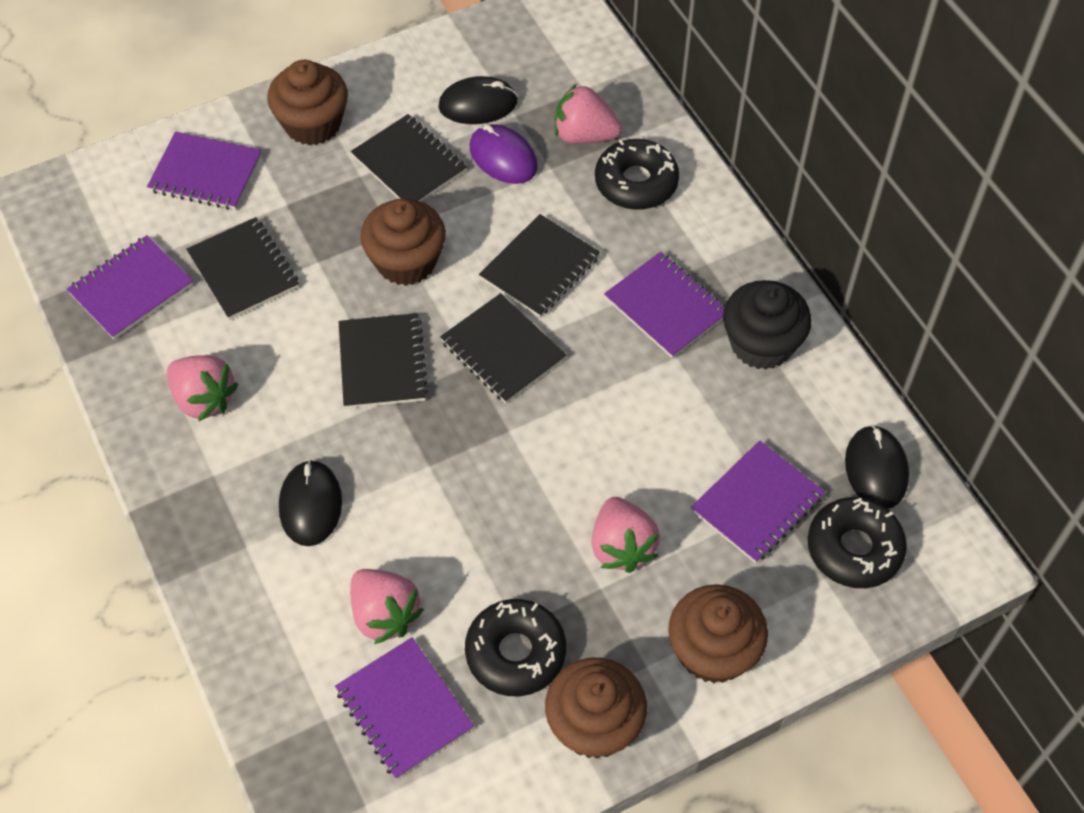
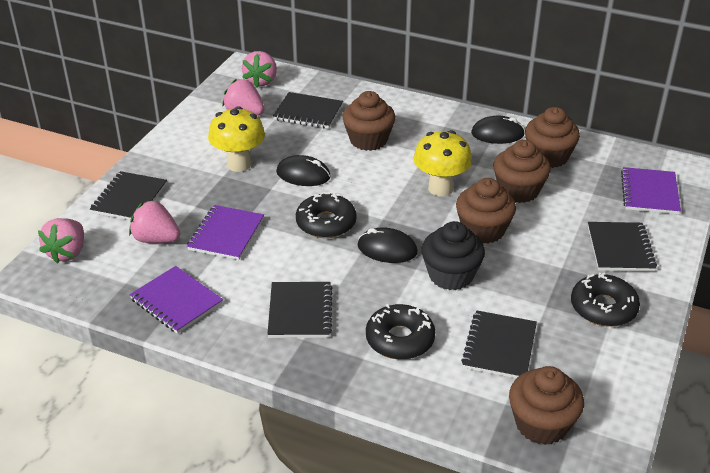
brown cupcake: [267,60,348,146] [360,199,446,286] [545,658,647,759] [668,584,768,683] = 4 -> [342,91,395,151] [456,178,516,244] [493,140,551,203] [509,366,584,445] [525,107,580,168] = 5
purple mouse: [470,124,538,184] = 1 -> none = 0
purple notebook: [67,235,193,339] [147,131,262,210] [335,637,474,779] [604,252,725,358] [691,440,825,563] = 5 -> [129,266,223,334] [187,205,264,260] [621,167,681,214] = 3
yellow mushroom: none = 0 -> [208,106,265,172] [413,130,472,196] = 2

